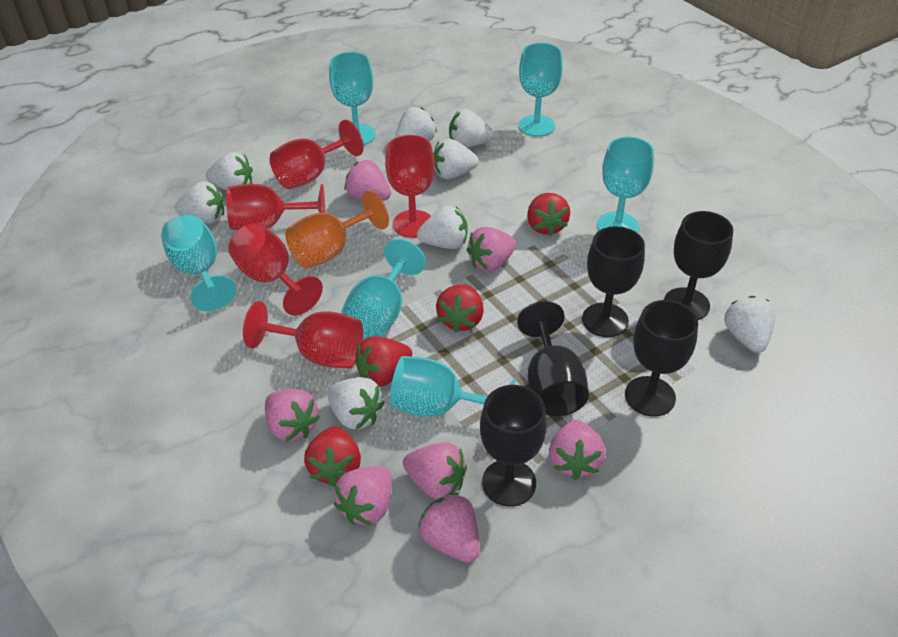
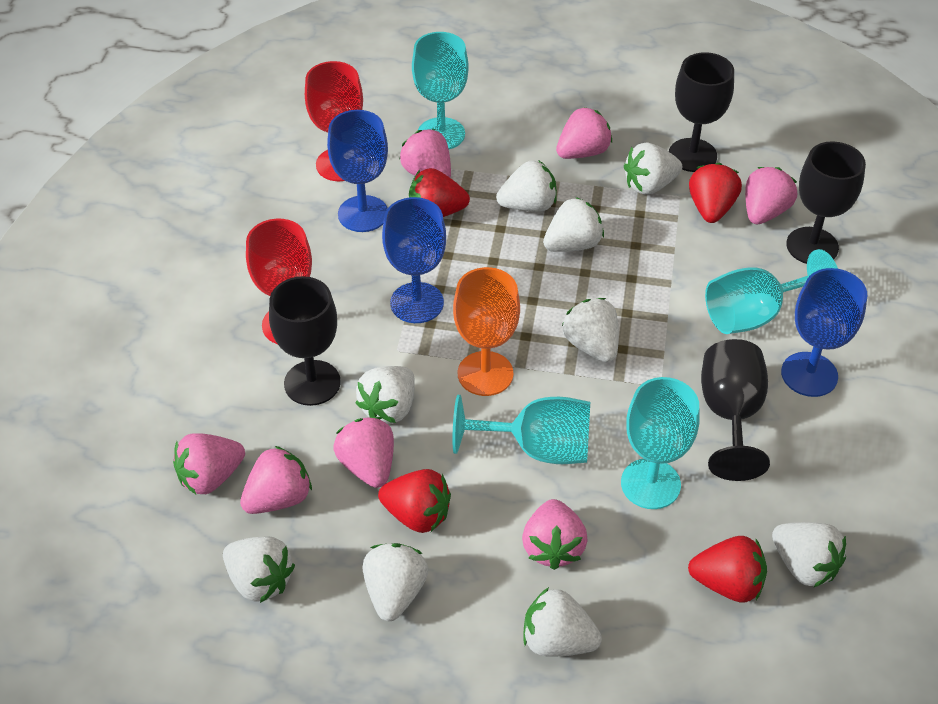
black goblet: [480,385,547,507] [517,301,589,416] [582,226,645,337] [625,300,698,417] [664,211,733,320] = 5 -> [269,276,341,406] [669,52,734,172] [701,339,770,481] [786,141,866,264] = 4
blue goblet: none = 0 -> [327,110,388,232] [382,197,446,323] [781,268,867,397] = 3
red goblet: [226,184,326,230] [228,223,323,316] [243,301,363,369] [270,120,364,189] [385,135,435,238] = 5 -> [246,219,312,344] [305,61,363,181] = 2
turquoise goblet: [161,215,236,312] [329,52,375,145] [341,239,426,338] [390,356,515,417] [519,43,563,137] [597,136,654,232] = 6 -> [412,32,469,149] [452,395,590,464] [621,377,700,509] [705,249,838,334] = 4
white strawberry: [175,181,224,224] [206,152,253,190] [327,377,385,429] [395,107,437,141] [417,206,468,249] [433,139,479,179] [449,109,494,148] [724,296,775,353] = 8 -> [223,536,295,603] [356,366,415,424] [362,543,428,621] [496,160,557,212] [523,587,602,657] [543,197,604,252] [561,298,619,362] [624,143,682,195] [772,522,846,588] = 9

